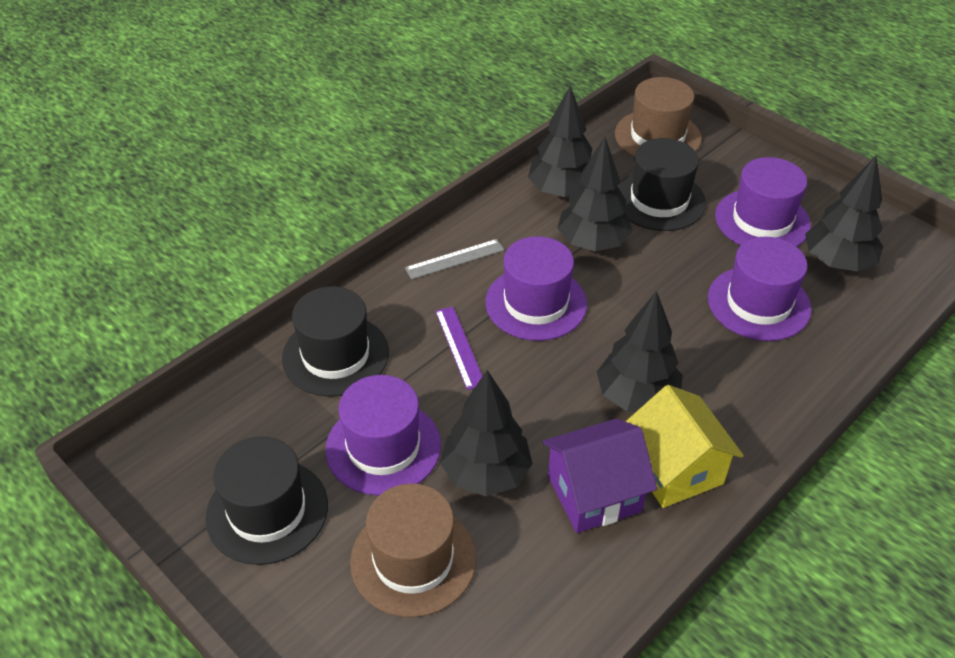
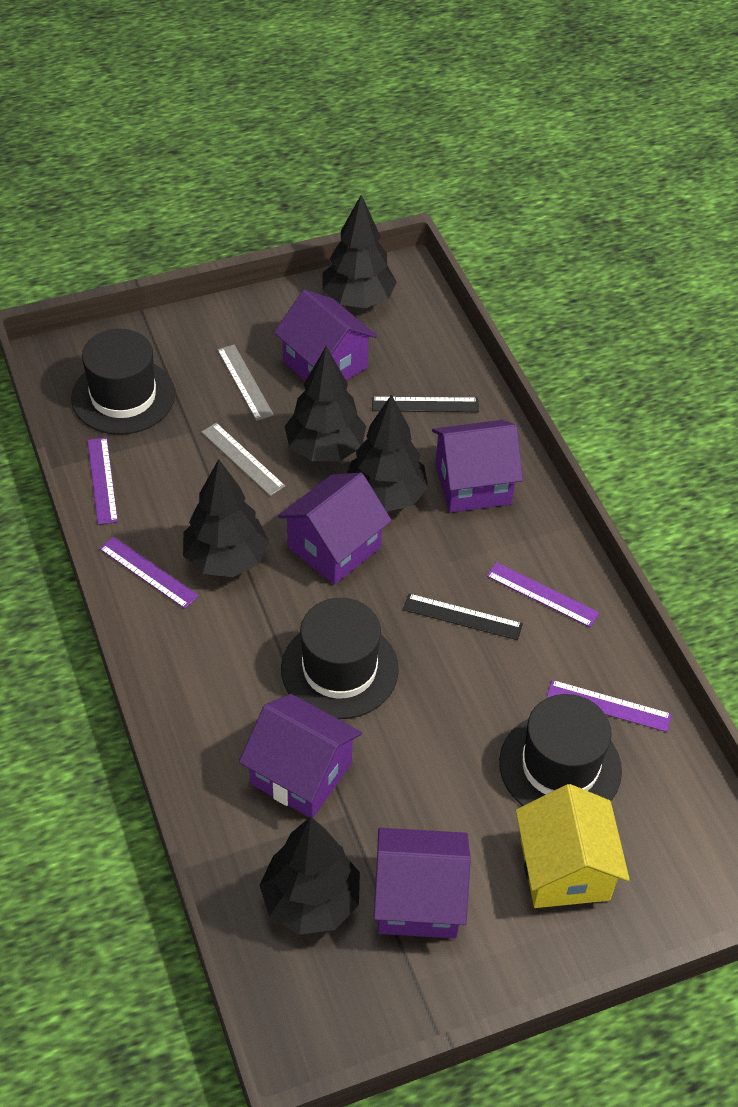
black ruler: none = 0 -> [372,397,479,412] [403,593,523,640] = 2
brown hat: [350,484,476,618] [615,77,702,157] = 2 -> none = 0
grey ruler: [405,239,504,280] = 1 -> [201,423,285,496] [217,345,274,421] = 2
purple hat: [326,375,441,496] [485,236,587,341] [708,237,812,341] [715,157,811,247] = 4 -> none = 0
purple house: [542,418,657,533] = 1 -> [239,694,362,818] [274,290,377,381] [278,473,392,585] [374,828,471,938] [432,420,523,513] = 5
purple ruler: [435,307,483,390] = 1 -> [87,437,118,525] [99,536,199,609] [486,562,600,627] [547,680,672,732] = 4

